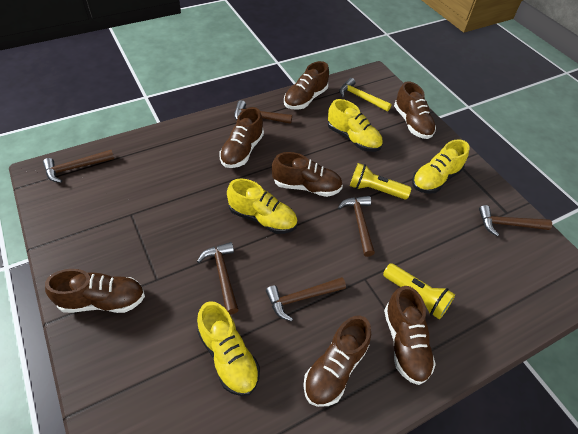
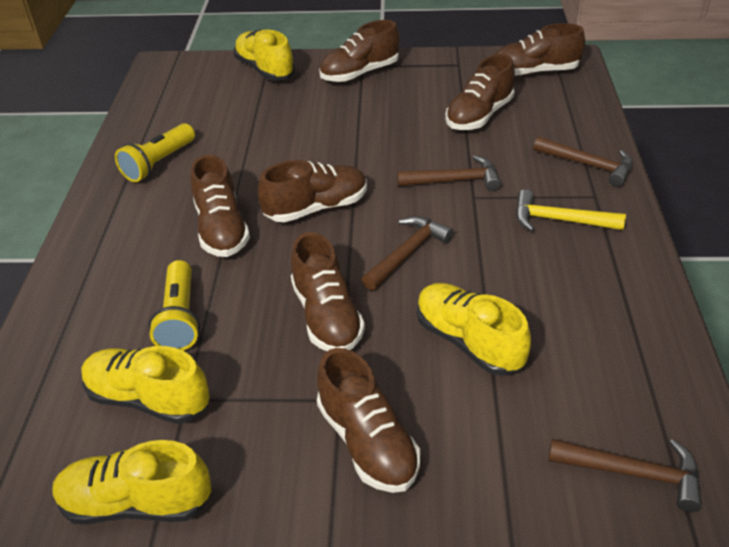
brown hammer: [43,150,114,183] [197,242,238,315] [234,100,292,124] [266,277,346,321] [338,196,375,257] [479,205,552,237] = 6 -> [361,216,453,290] [397,155,501,191] [534,136,633,187] [548,439,702,512] = 4

